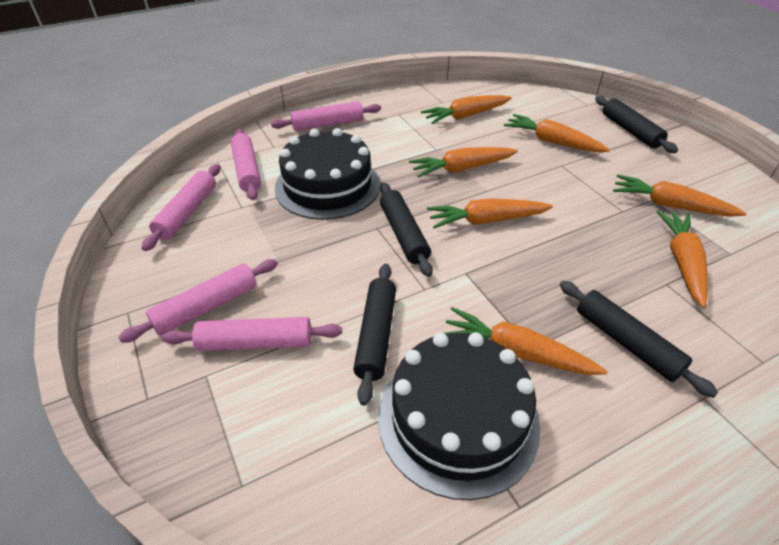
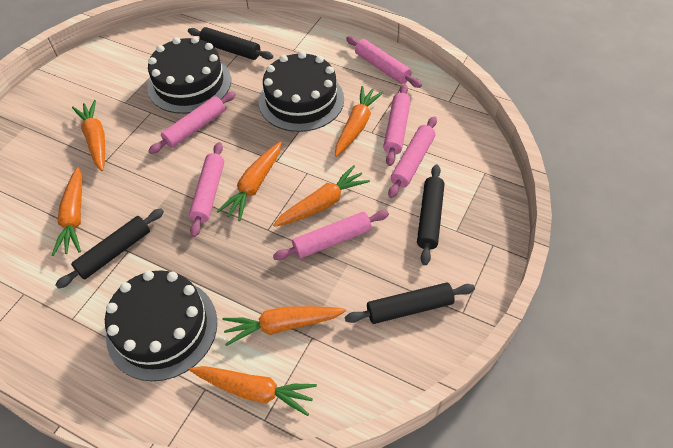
black cake: [274,128,380,220] [378,332,540,500] = 2 -> [105,270,217,381] [147,36,231,114] [259,51,344,132] = 3
pink rolling pin: [118,259,278,343] [142,164,220,251] [162,317,342,351] [231,129,261,200] [271,101,381,131] = 5 -> [149,92,236,154] [189,142,224,237] [273,210,389,260] [346,36,422,88] [383,84,411,166] [388,116,437,198] = 6

